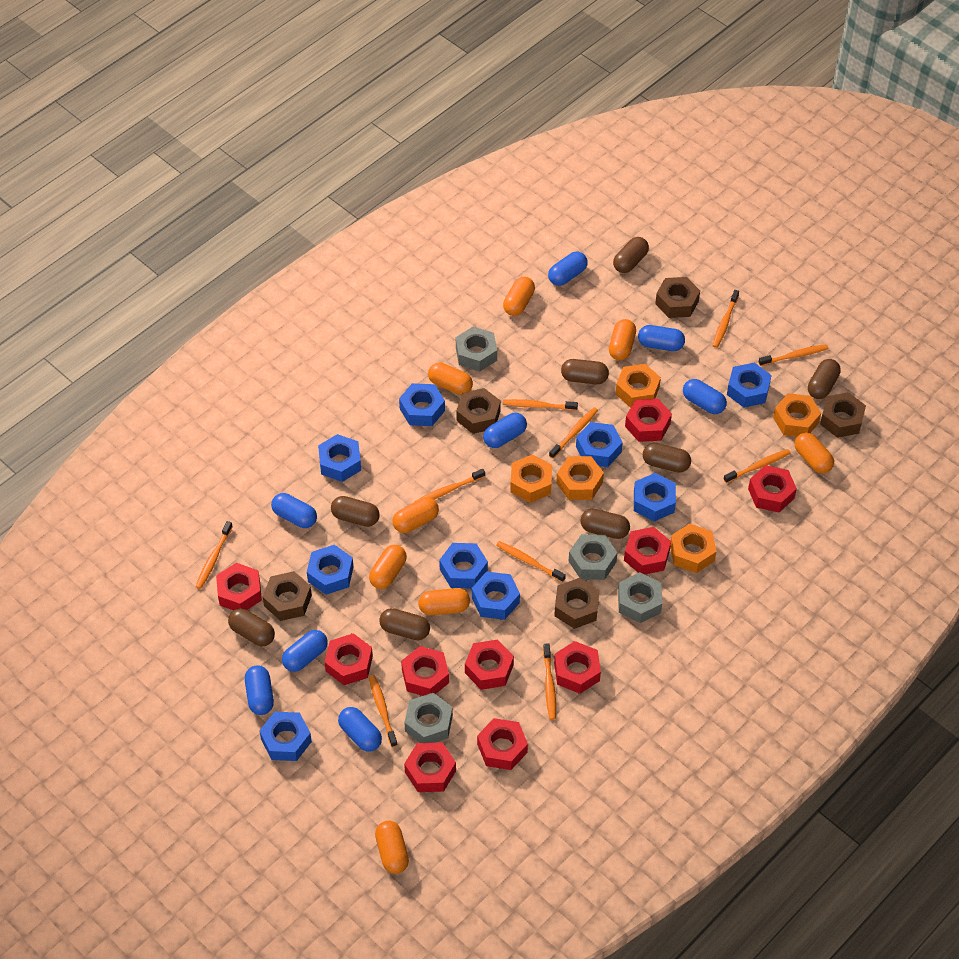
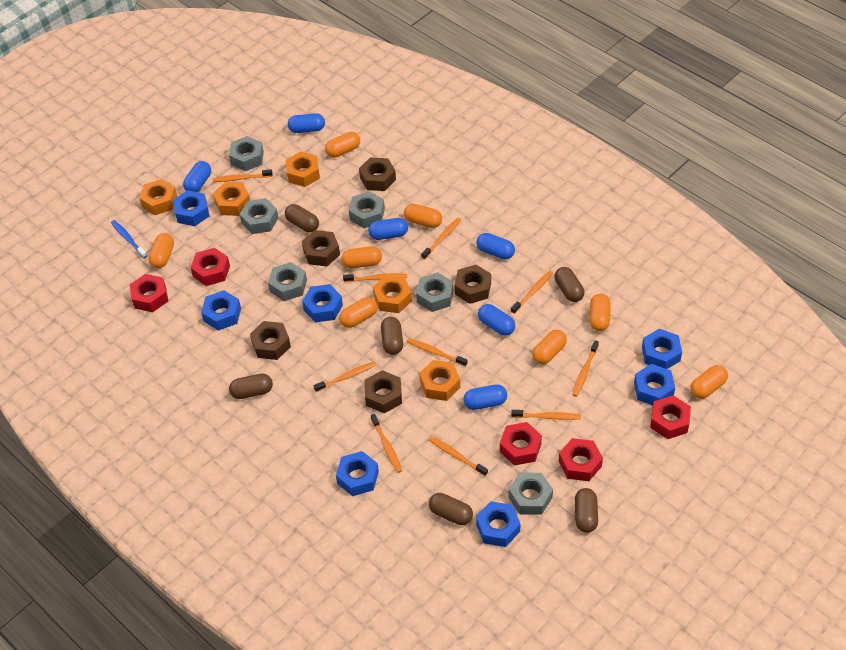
blue capsule: [245,665,274,715] [271,493,317,528] [282,630,328,672] [338,707,382,752] [483,413,527,448] [548,252,588,286] [638,325,685,351] [683,379,727,414] = 8 -> [183,161,211,192] [288,113,325,133] [368,218,408,240] [464,384,507,410] [476,233,515,259] [478,304,515,336] = 6
blue nut: [259,712,312,761] [307,545,353,595] [318,434,361,482] [399,383,445,426] [439,543,488,589] [472,571,520,620] [576,422,623,467] [634,473,676,521] [727,363,772,408] = 9 -> [173,190,210,226] [201,290,241,331] [302,284,343,322] [336,451,379,496] [476,501,521,547] [634,364,675,405] [642,329,682,369] = 7
blue toothbrush: none = 0 -> [111,220,147,258] = 1
brown capsule: [228,608,275,646] [331,496,380,527] [379,608,430,640] [561,359,609,384] [580,509,630,539] [613,237,649,273] [643,443,691,473] [808,359,841,399] = 8 -> [229,373,273,399] [285,204,319,232] [381,317,403,355] [429,493,473,525] [554,267,584,302] [575,488,598,533] = 6
grey nut: [404,693,453,743] [456,327,497,372] [569,534,617,580] [618,572,662,623] = 4 -> [229,136,264,171] [239,198,278,234] [268,262,307,301] [349,191,385,228] [416,272,453,312] [508,473,553,515] = 6
red nut: [216,563,262,610] [325,633,373,685] [401,646,449,696] [404,742,456,792] [465,639,514,690] [477,718,528,770] [554,641,601,694] [624,527,671,574] [625,398,672,442] [748,465,797,513] = 10 -> [130,274,168,312] [190,248,230,286] [500,422,542,465] [559,438,603,481] [650,395,691,439] = 5

